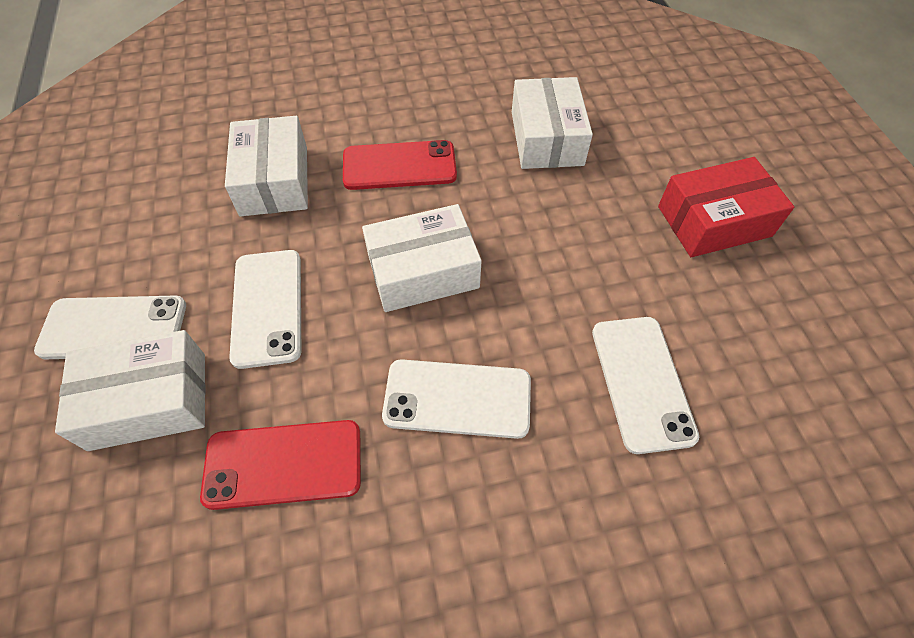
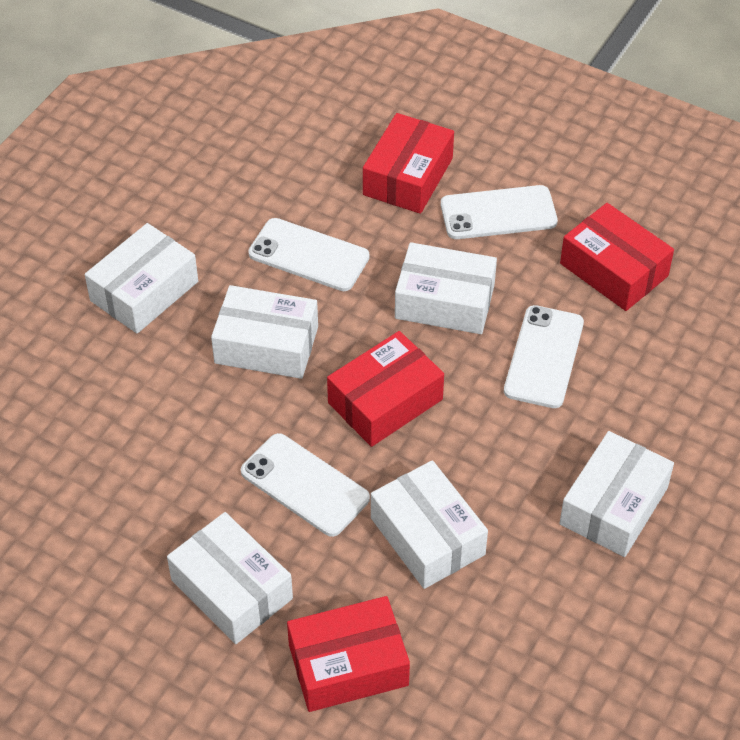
red box: [658,157,794,257] = 1 -> [287,596,410,712] [327,331,444,447] [363,113,454,214] [560,203,674,311] = 4
red phone: [200,420,361,510] [343,140,457,190] = 2 -> none = 0
white box: [55,330,205,451] [225,116,308,216] [362,204,482,312] [512,77,593,169] = 4 -> [85,223,198,334] [167,512,293,644] [211,285,318,379] [371,460,488,589] [395,242,497,334] [559,431,674,557] = 6

